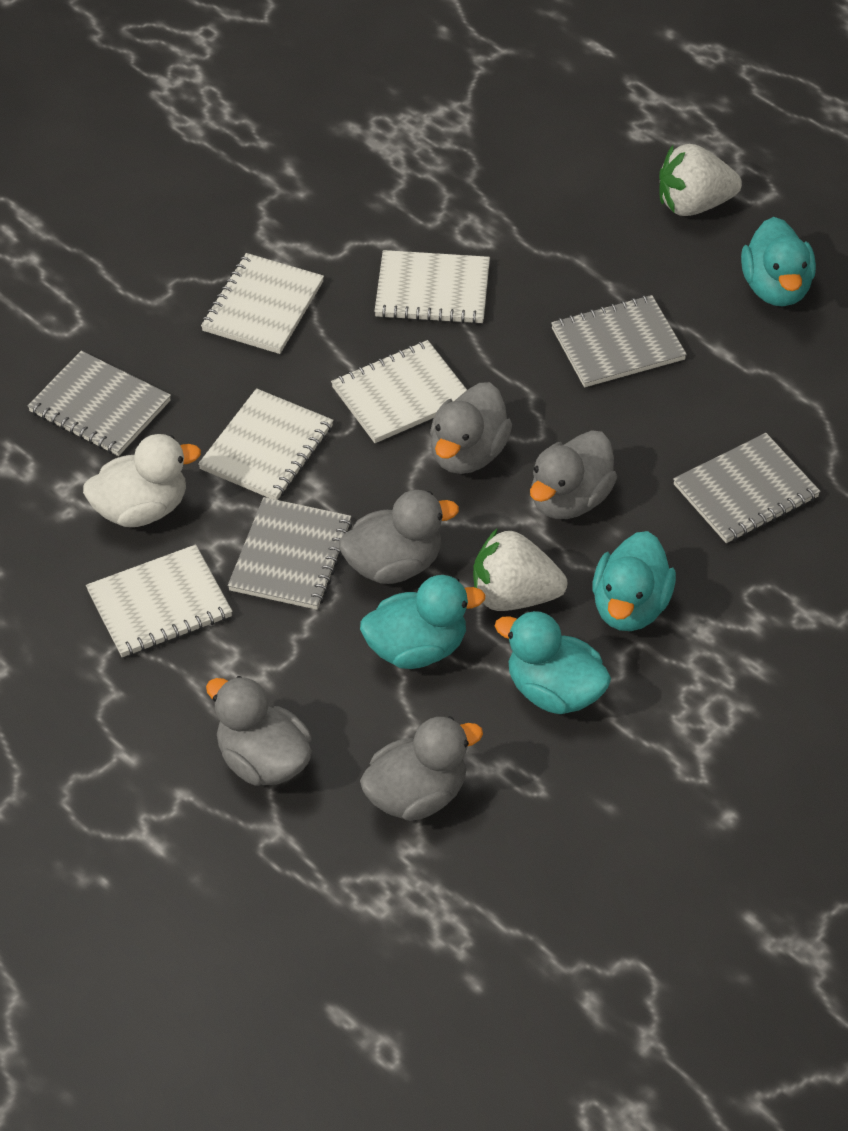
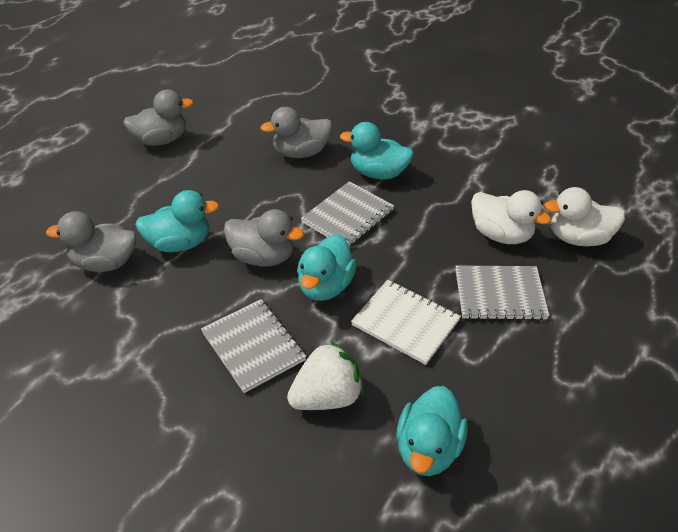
grey duck: [206,676,312,786] [339,490,459,584] [360,716,483,821] [430,382,512,474] [530,430,617,519] = 5 -> [46,211,136,272] [123,89,194,146] [224,209,304,266] [260,107,332,158] = 4
grey notebook: [28,351,171,456] [228,497,352,610] [551,295,687,387] [673,433,821,543] = 4 -> [201,299,307,393] [301,181,394,246] [456,266,549,320] = 3
white duck: [83,434,201,527] = 1 -> [471,190,551,244] [544,187,625,246] = 2
white notebook: [86,545,232,657] [198,388,334,500] [201,253,324,354] [331,340,467,443] [374,250,490,324] = 5 -> [351,280,461,365] = 1
white strawberry: [473,528,567,611] [659,144,742,216] = 2 -> [287,341,364,410] = 1

